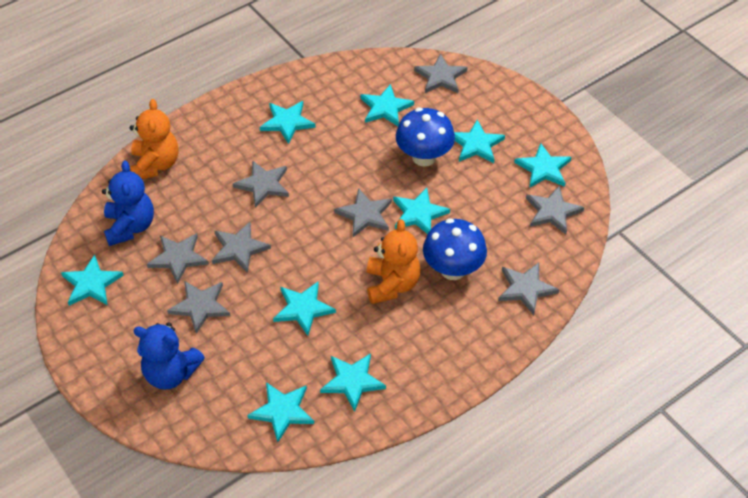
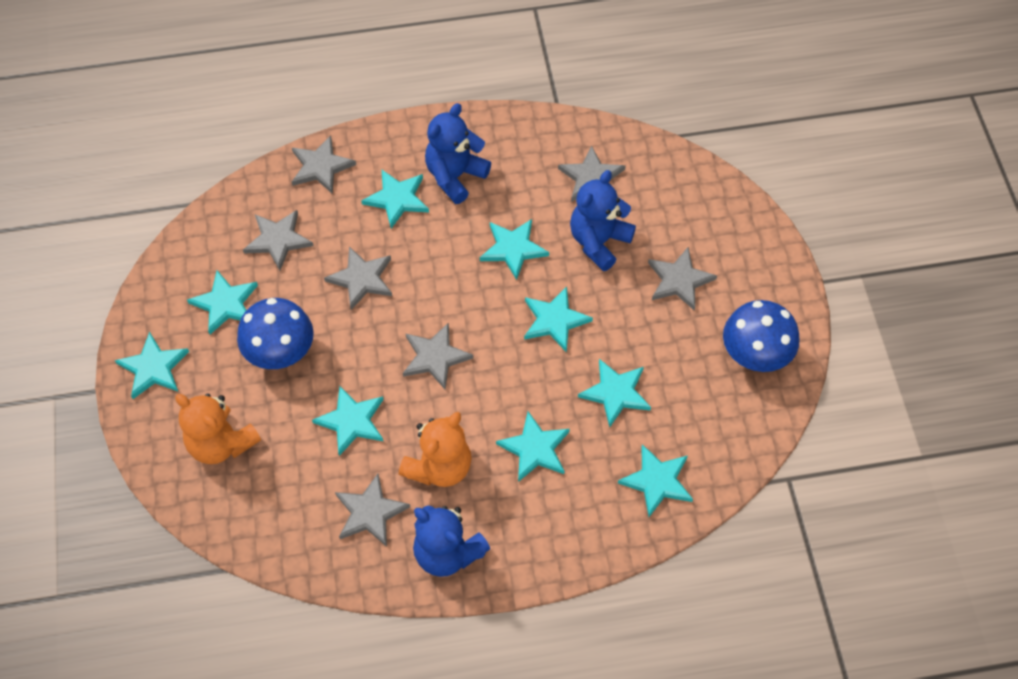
blue teddy bear: [102,161,154,246] [133,322,205,390] = 2 -> [413,506,490,577] [425,103,491,204] [570,170,636,271] = 3
grey star: [147,233,209,284] [167,281,230,334] [212,222,271,273] [233,160,289,208] [334,188,392,237] [414,54,468,93] [498,263,559,315] [526,186,584,234] = 8 -> [243,210,313,270] [292,135,356,194] [324,247,392,310] [335,474,410,547] [403,322,473,389] [558,145,626,202] [648,247,717,311] = 7

